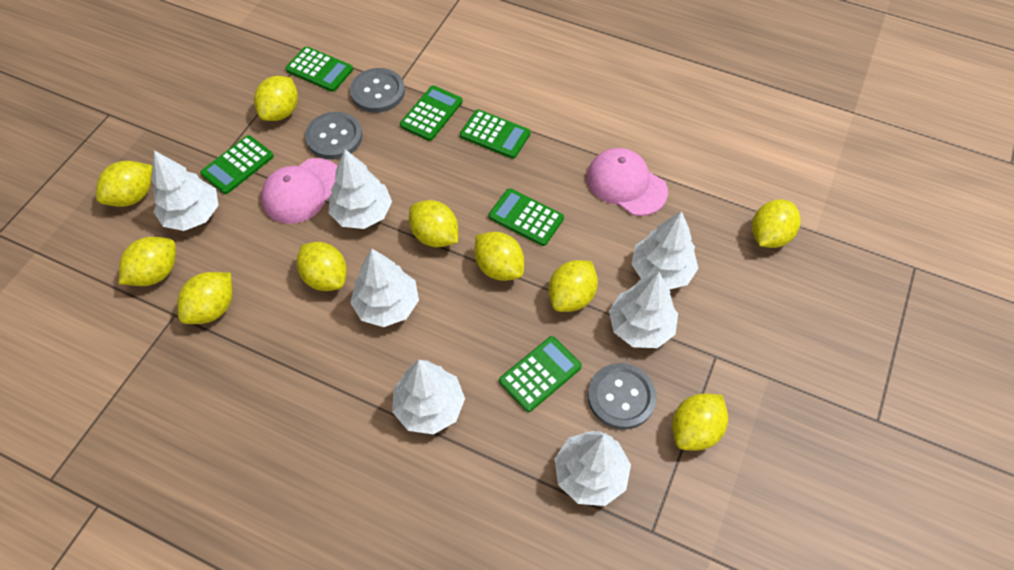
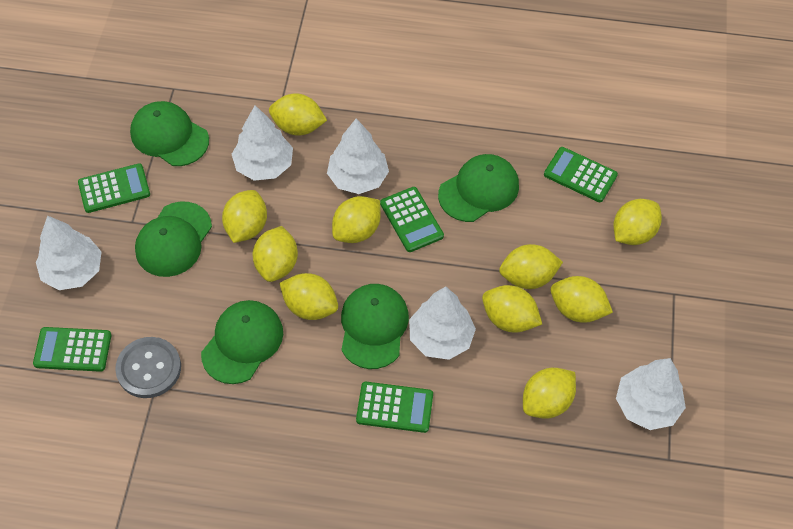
green calculator: [200,135,274,194] [285,46,353,92] [400,85,463,141] [460,109,531,159] [489,188,564,246] [499,336,582,412] = 6 -> [33,327,112,372] [78,163,150,213] [356,382,433,433] [380,187,444,252] [544,147,618,202] = 5
green cap: none = 0 -> [130,101,209,166] [135,202,212,277] [201,300,283,384] [341,284,409,369] [438,154,519,222] = 5
grey button: [305,112,363,159] [350,68,405,113] [588,363,657,430] = 3 -> [115,337,181,398] = 1
pink cap: [261,158,338,224] [587,148,668,216] = 2 -> none = 0
white tree: [152,151,219,231] [329,149,392,229] [350,248,419,327] [392,360,465,435] [555,431,631,506] [609,272,678,348] [631,211,698,290] = 7 -> [36,216,102,290] [232,105,293,181] [327,118,389,194] [409,286,476,360] [616,358,686,430] = 5

